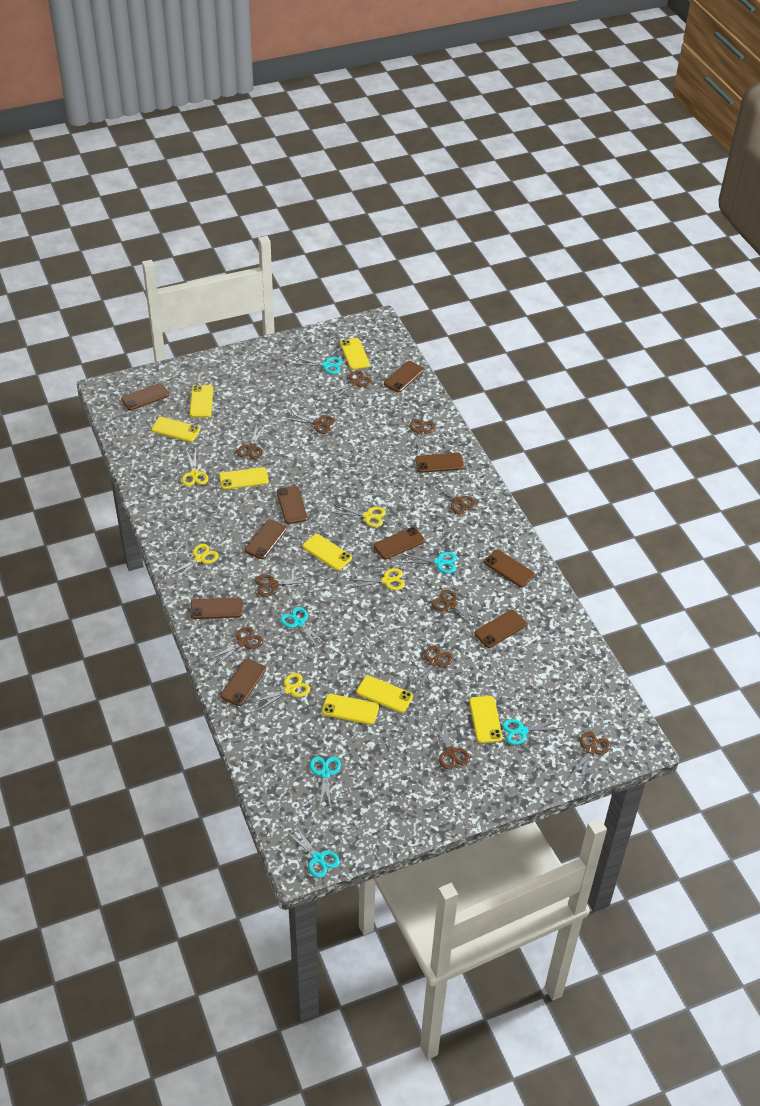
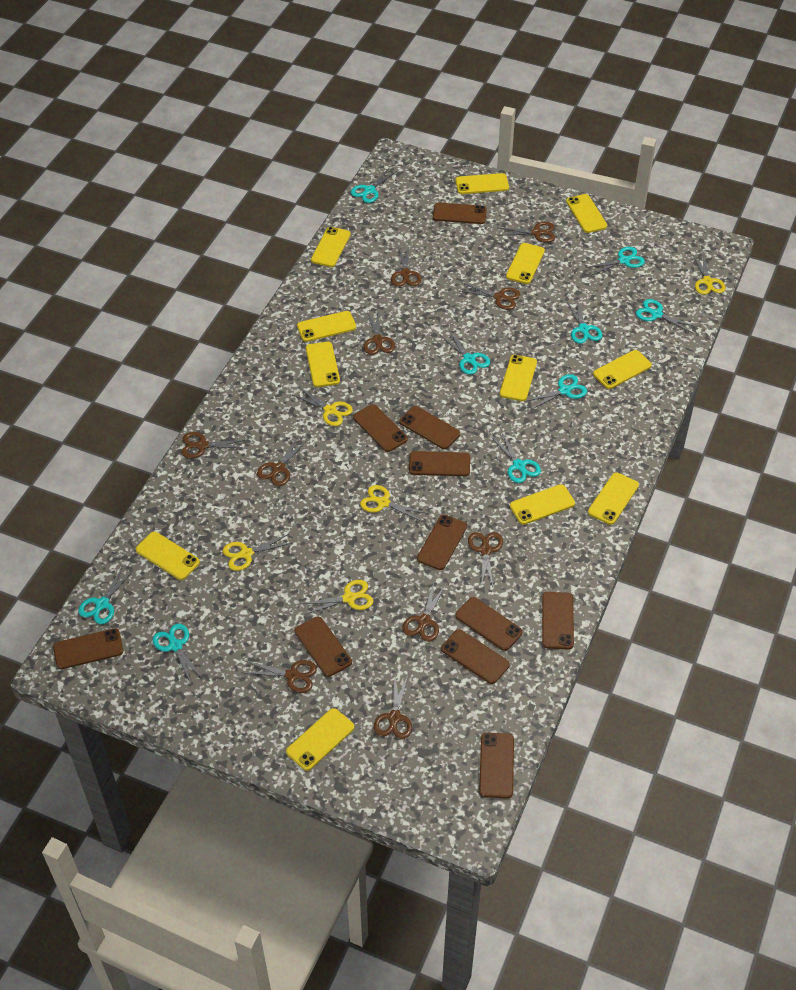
brown phone: [121,383,169,410] [190,597,242,619] [220,659,266,706] [245,520,287,559] [277,486,307,524] [374,527,425,560] [384,361,424,392] [415,453,464,473] [474,610,527,648] [484,550,535,587] = 10 -> [53,628,123,669] [295,617,352,677] [353,404,408,452] [400,406,460,449] [409,451,470,476] [417,515,467,570] [433,203,487,224] [441,629,510,684] [456,597,523,651] [479,732,514,799] [542,592,574,650] = 11
brown scissors: [210,627,263,666] [237,424,266,460] [255,574,309,597] [284,412,335,434] [327,371,372,399] [409,419,435,453] [410,646,453,690] [431,481,476,515] [431,590,485,627] [432,719,470,770] [569,732,611,781] = 11 -> [182,432,248,458] [242,660,317,693] [257,436,308,486] [363,311,395,355] [374,675,412,739] [391,246,421,287] [402,583,446,642] [461,283,520,310] [468,532,503,587] [497,222,555,243] = 10
turquoise scissors: [280,607,327,648] [286,825,340,878] [297,357,343,374] [310,757,341,808] [402,552,457,573] [502,719,563,745] = 6 -> [78,567,134,624] [153,624,203,684] [351,168,397,203] [441,332,490,375] [492,433,541,483] [526,374,587,410] [566,299,602,344] [586,247,645,275] [636,299,697,333] = 9
yellow phone: [151,417,200,442] [190,385,213,417] [219,467,269,490] [302,534,352,570] [322,694,379,725] [340,338,370,370] [356,675,413,713] [469,696,503,743] = 8 -> [136,532,200,580] [286,708,354,771] [297,311,356,342] [306,342,340,387] [311,227,351,267] [455,173,509,194] [500,355,537,401] [506,243,545,284] [510,484,575,525] [566,194,607,233] [588,472,639,525] [593,350,652,389] = 12

